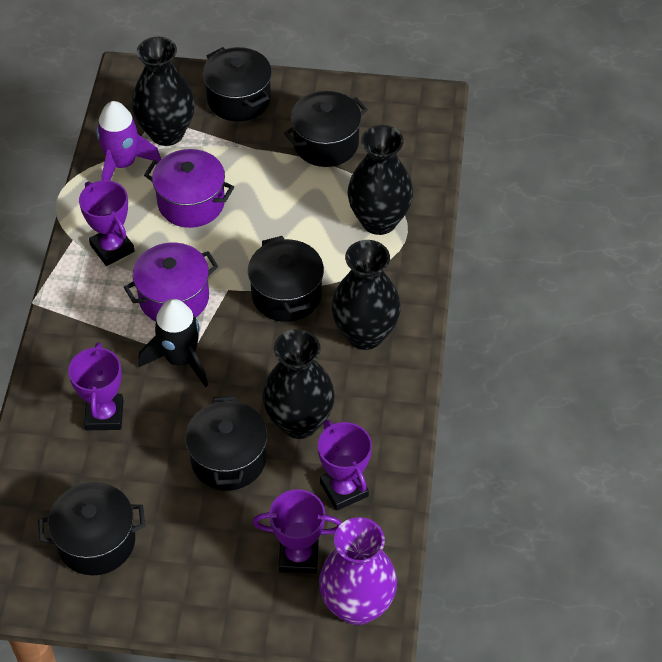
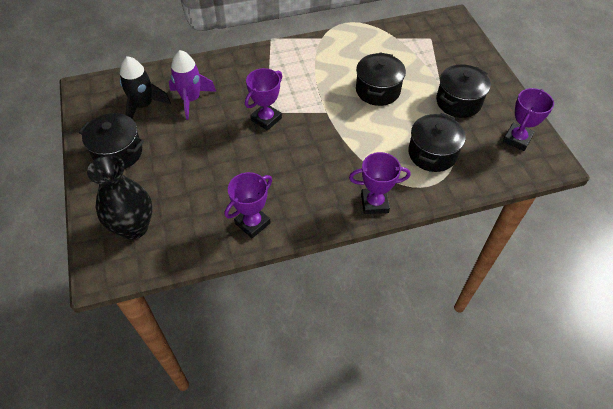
black pot: [38,482,145,575] [185,396,267,491] [203,47,272,122] [248,236,324,322] [284,91,368,167] = 5 -> [79,113,144,169] [356,53,406,106] [408,113,466,172] [436,64,491,118] = 4
black vase: [132,37,195,146] [262,329,335,439] [332,240,401,350] [348,125,413,235] = 4 -> [87,155,152,239] = 1
purple pot: [124,243,219,322] [144,149,234,228] = 2 -> none = 0
purple vase: [319,517,397,625] = 1 -> none = 0

